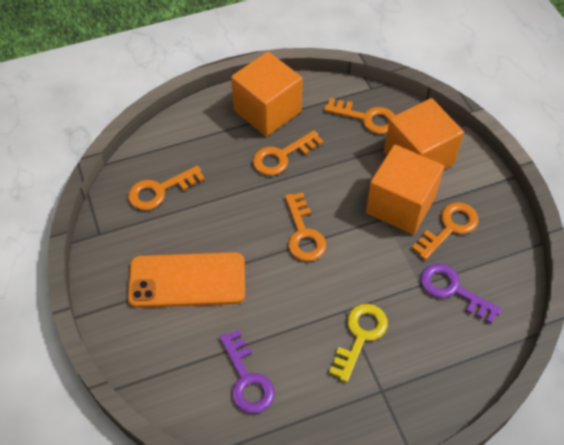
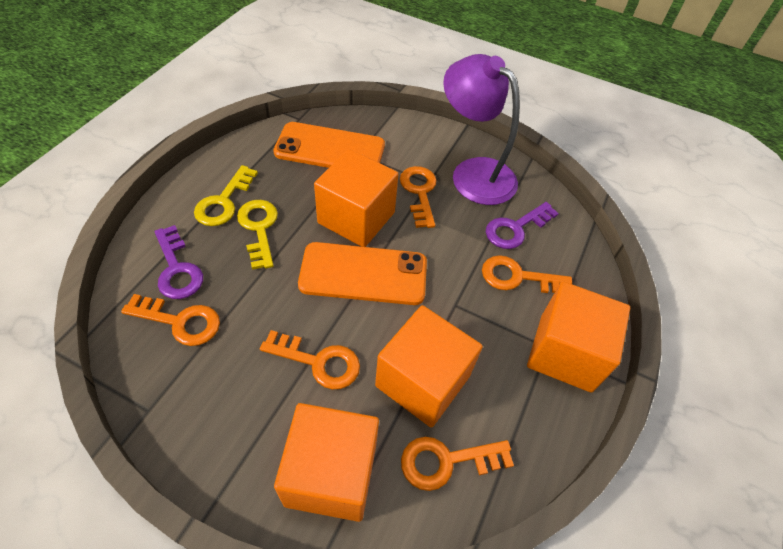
orange cube: [231,52,303,136] [366,145,444,234] [384,98,464,170] = 3 -> [274,403,379,522] [314,149,399,247] [375,305,483,427] [527,281,630,393] = 4
orange phone: [128,252,245,308] = 1 -> [273,122,385,168] [298,242,427,305] = 2
purple lamp: none = 0 -> [443,54,520,205] = 1
yellow key: [329,304,388,382] = 1 -> [194,165,258,226] [237,200,278,270] = 2

